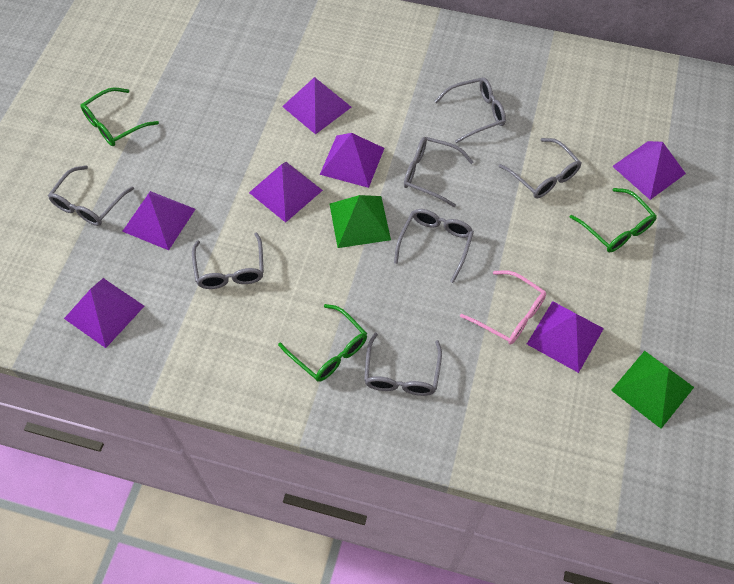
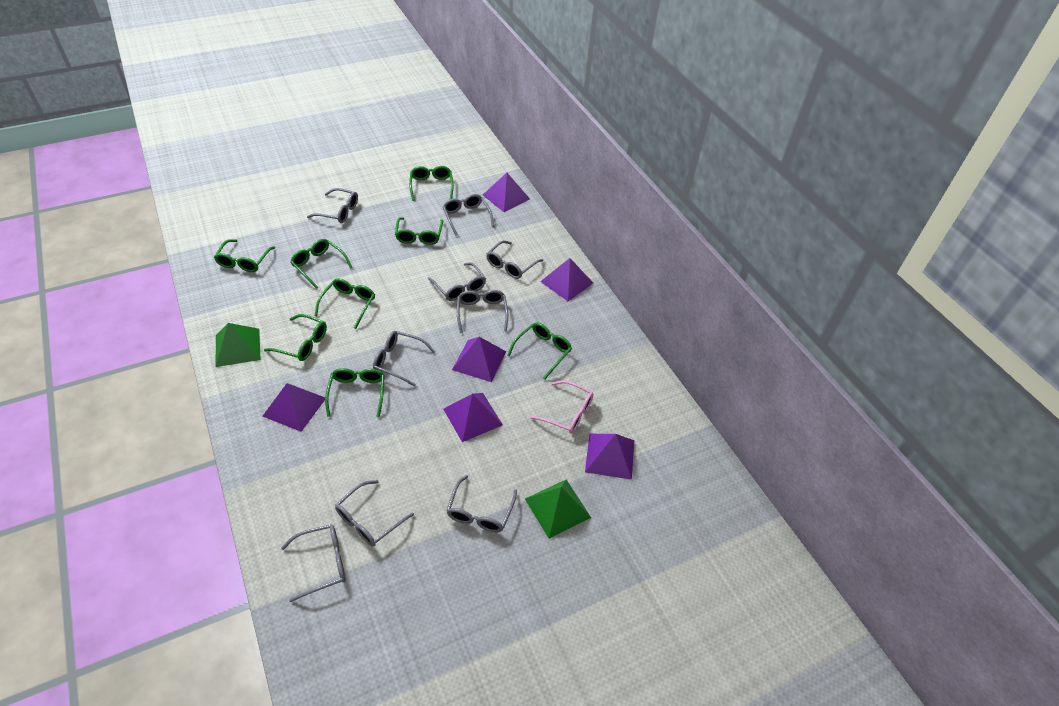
green glasses: [80,87,159,146] [278,304,367,382] [570,188,657,252] = 3 -> [214,239,276,272] [264,314,327,361] [290,239,353,289] [315,278,375,329] [325,368,385,418] [395,217,443,245] [409,166,453,201] [507,322,572,380] = 8
grey glasses: [48,166,134,226] [192,232,264,289] [364,333,442,396] [394,209,474,283] [404,137,473,207] [435,77,506,143] [499,138,582,198] = 7 -> [281,524,346,602] [307,188,358,223] [335,480,414,546] [373,331,435,387] [428,262,486,301] [442,194,494,236] [446,475,517,533] [457,290,508,334] [486,240,543,279] = 9
purple pyramid: [64,278,144,348] [122,191,195,250] [249,162,323,223] [282,77,351,135] [320,133,384,188] [527,301,604,373] [612,141,686,200] = 7 -> [263,383,325,432] [443,393,503,442] [452,337,506,382] [483,173,530,212] [540,258,593,301] [585,434,634,480] = 6

